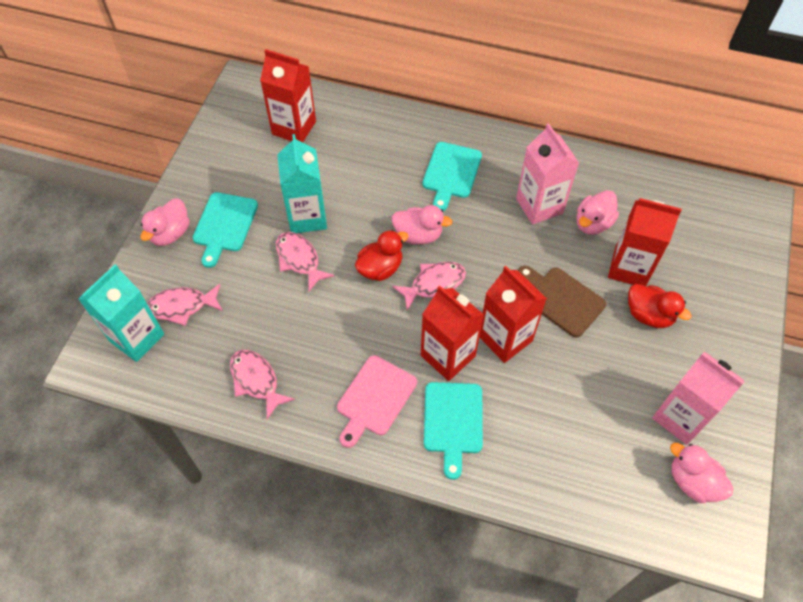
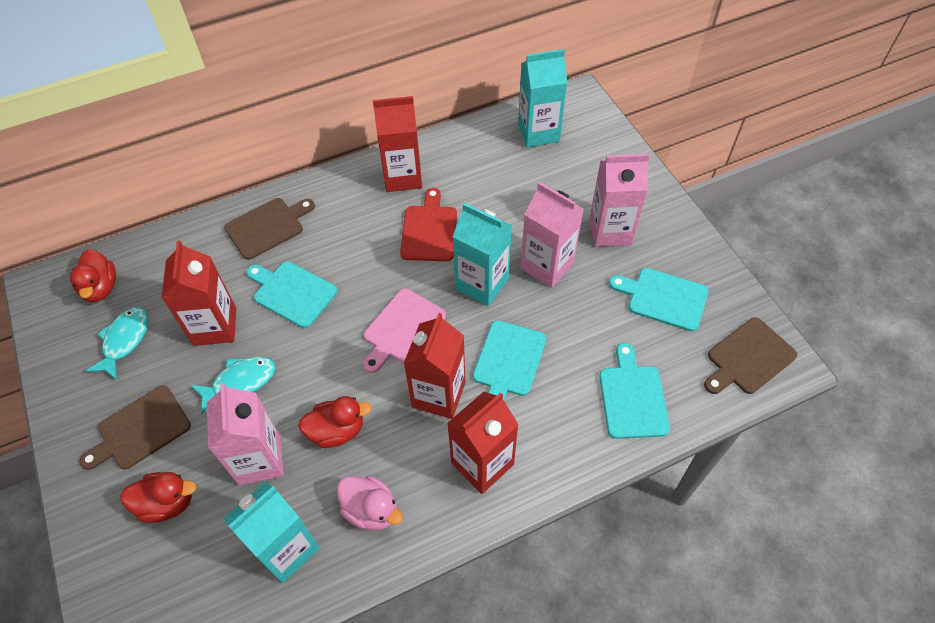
brown cutting board: [518,266,606,338] = 1 -> [79,385,191,470] [224,198,315,260] [704,317,797,394] = 3
pink carton: [516,123,579,225] [652,352,744,445] = 2 -> [207,383,284,485] [521,182,584,288] [590,154,650,247] = 3
pink duck: [140,199,190,246] [392,205,453,244] [576,190,619,235] [670,443,733,503] = 4 -> [337,475,403,530] = 1
pink fish: [147,284,223,326] [230,350,295,419] [276,232,335,291] [392,262,466,310] = 4 -> none = 0
red cutting board: none = 0 -> [400,188,457,261] = 1
red duck: [355,230,408,281] [628,284,692,328] = 2 -> [70,249,116,302] [120,472,196,523] [298,396,372,448] = 3
turquoise carton: [79,264,164,362] [277,134,327,233] = 2 -> [223,481,319,583] [452,203,512,306] [518,49,567,148] = 3
turquoise cutting board: [193,192,258,268] [422,142,482,211] [424,382,483,480] = 3 -> [246,261,337,328] [473,320,546,401] [599,343,670,439] [609,268,708,332] = 4
turquoise fish: none = 0 -> [86,307,148,380] [190,357,275,414] = 2

